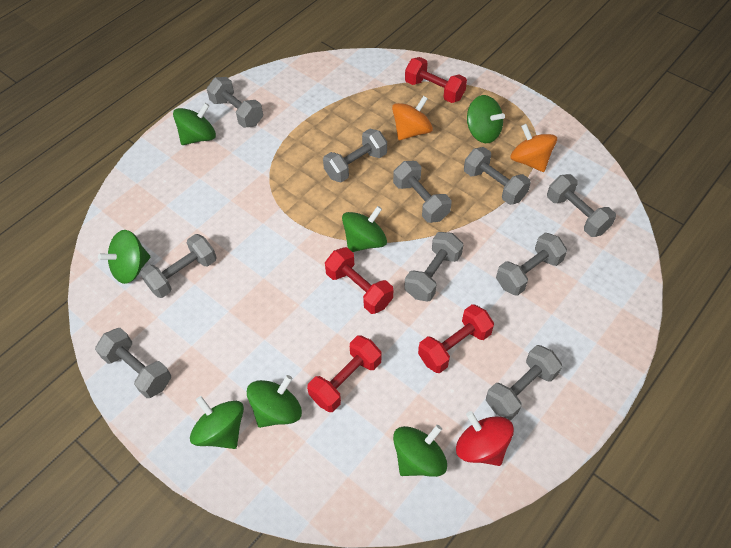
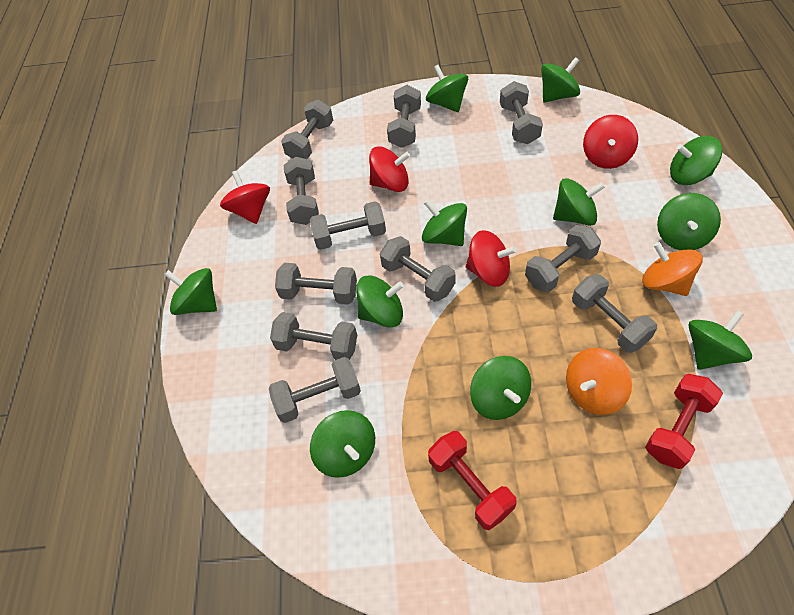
green spinning top: [98,230,150,284] [173,103,216,145] [190,396,244,449] [247,375,302,428] [342,206,387,252] [393,425,447,477] [467,95,505,143] = 7 -> [164,268,217,315] [310,410,375,478] [356,276,404,327] [422,199,467,246] [426,65,468,112] [470,356,531,420] [541,57,580,103] [553,178,605,226] [657,193,721,250] [670,136,722,185] [688,310,752,370] = 11
grey dumbbell: [95,328,171,398] [140,234,217,298] [207,77,263,128] [323,129,387,182] [393,161,452,223] [404,232,463,301] [464,147,531,205] [486,345,562,420] [496,233,567,296] [547,174,616,237] = 10 -> [269,357,361,423] [270,312,357,360] [275,263,357,305] [281,100,333,159] [284,157,319,225] [310,201,386,250] [380,236,456,302] [387,85,421,148] [500,81,543,144] [525,225,601,292] [572,274,657,353] = 11
red dumbbell: [307,335,381,412] [325,247,393,314] [405,57,467,103] [418,304,494,373] = 4 -> [428,431,517,530] [645,374,723,469] = 2
red spinning top: [456,411,514,466] = 1 -> [220,170,270,224] [369,146,410,192] [466,230,517,287] [583,115,638,169] = 4

